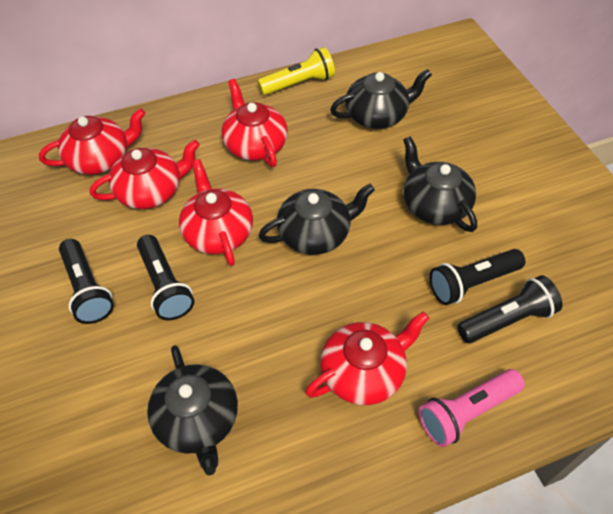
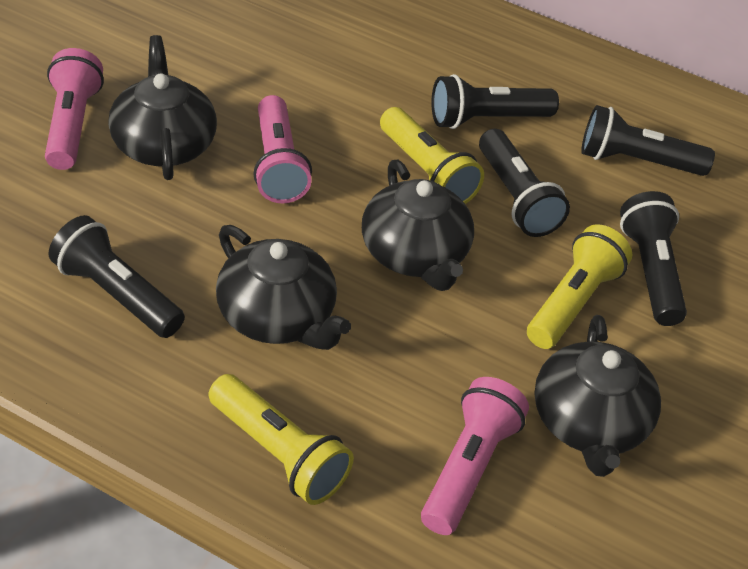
black flashlight: [59,239,114,324] [137,235,194,320] [429,249,525,305] [457,275,562,343] = 4 -> [48,215,185,338] [431,74,559,129] [479,129,570,237] [581,105,715,176] [620,191,687,326] = 5
pink flashlight: [419,369,525,447] = 1 -> [45,48,104,170] [253,95,312,203] [421,377,529,535] = 3
red teapot: [39,108,146,175] [90,139,200,209] [179,159,253,266] [222,79,288,167] [305,311,429,405] = 5 -> none = 0
yellow flashlight: [257,47,335,95] = 1 -> [208,374,354,505] [380,107,484,204] [527,224,632,349] = 3

